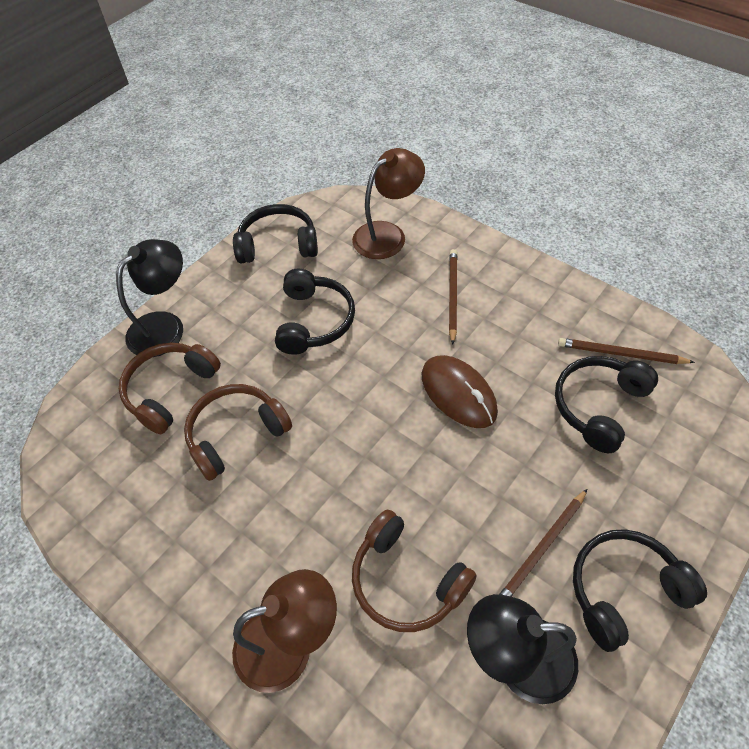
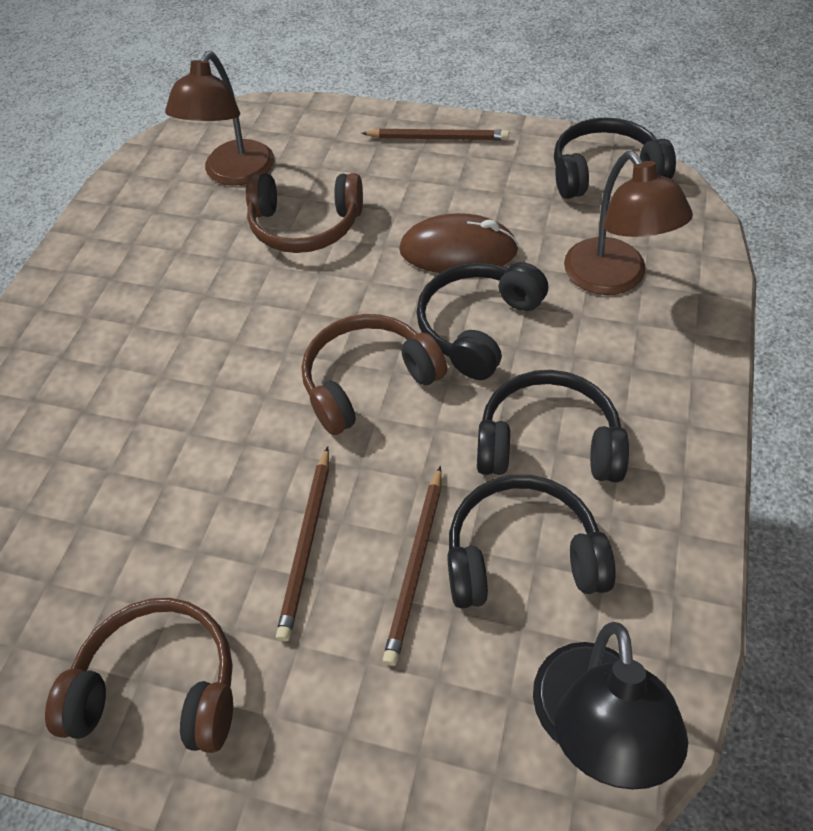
black lamp: [116,239,183,357] [467,594,578,704] = 2 -> [533,622,688,789] = 1

